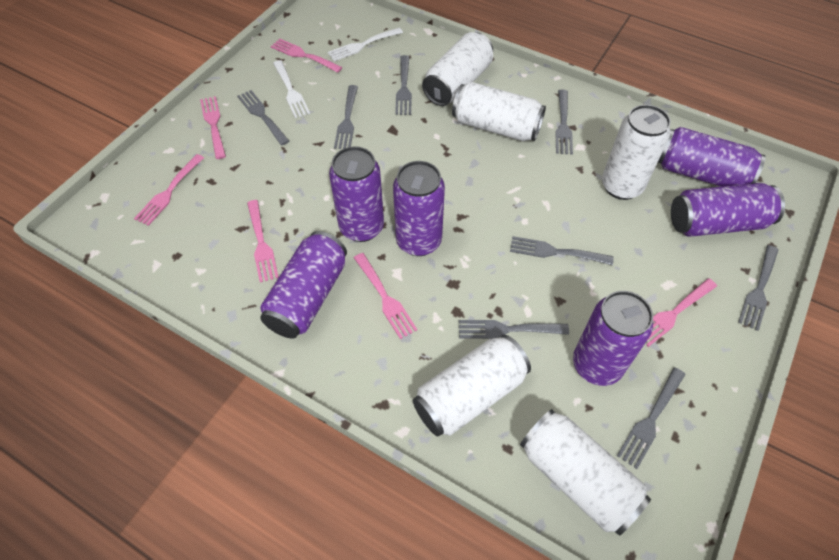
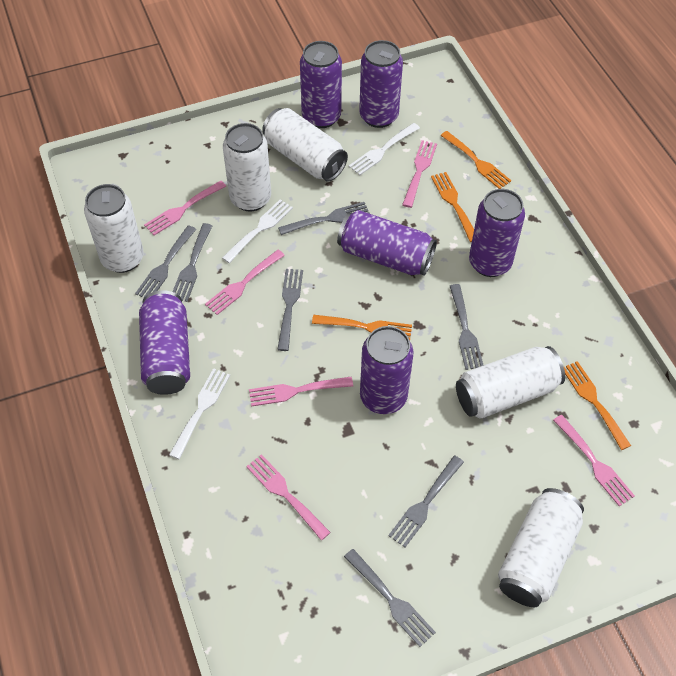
grey fork: [237,90,289,145] [334,85,358,149] [395,55,412,115] [459,320,569,339] [510,236,614,266] [555,89,573,155] [617,367,686,469] [738,245,778,331] = 8 -> [135,225,196,297] [173,223,212,302] [277,269,303,351] [278,202,370,235] [344,549,436,647] [388,456,464,547] [450,284,484,370] = 7
orange fork: none = 0 -> [312,315,412,340] [431,172,474,242] [440,131,511,189] [564,361,631,450] = 4
white fork: [273,60,310,118] [327,28,403,61] = 2 -> [169,368,230,459] [222,199,293,263] [349,123,420,175] = 3

